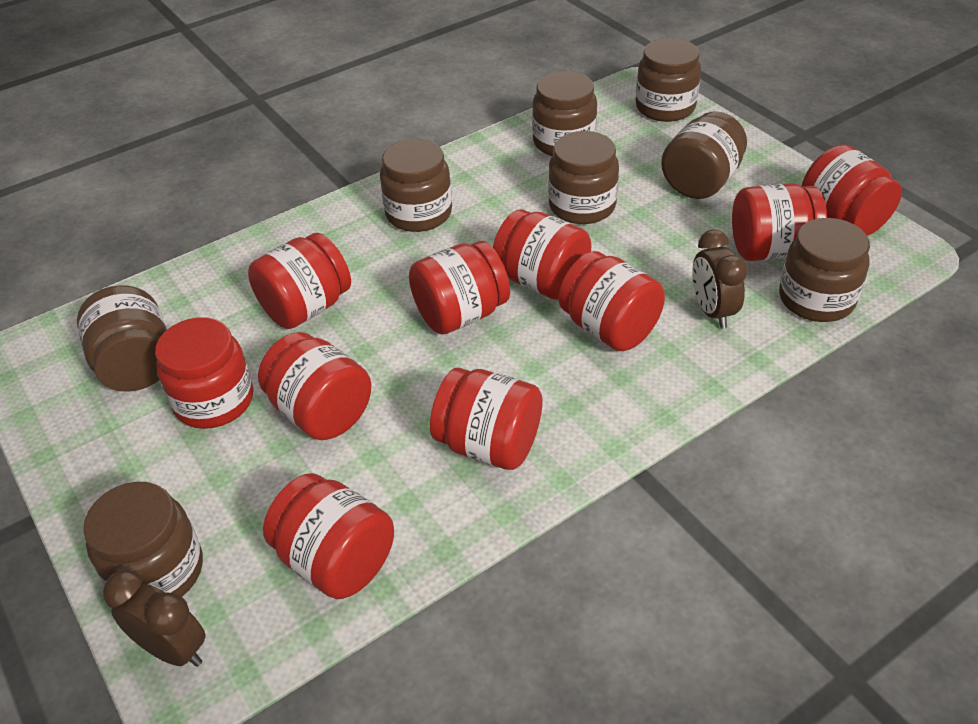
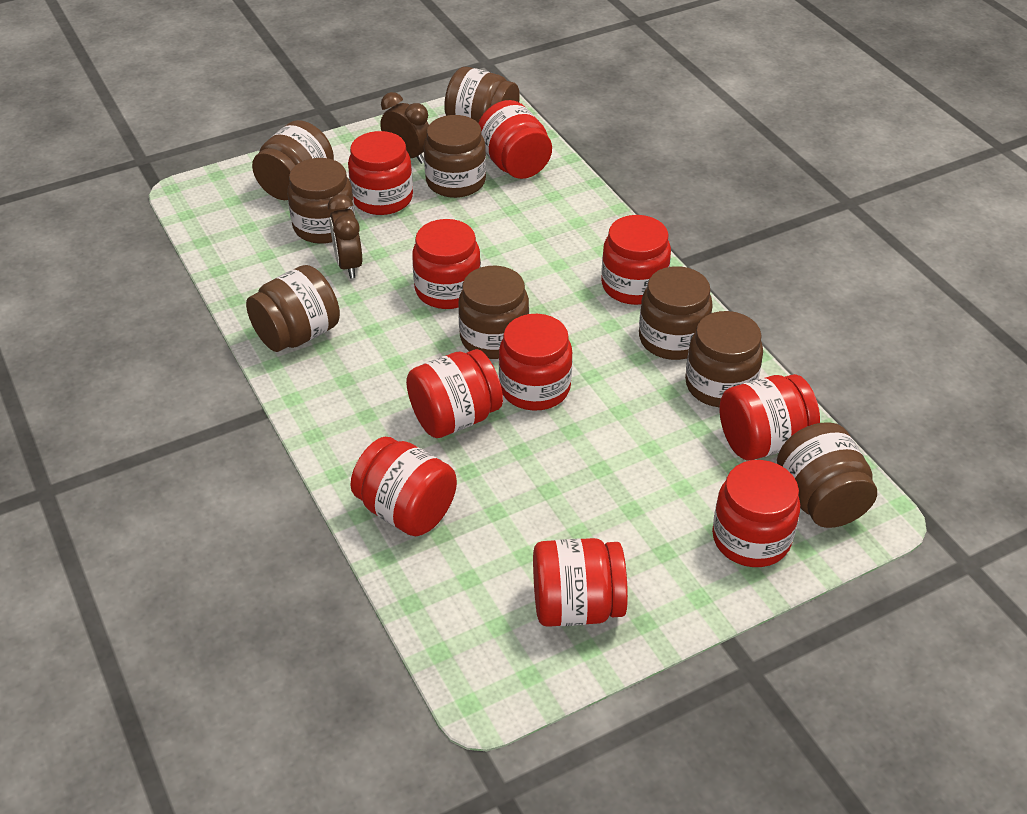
brown jar: [77,285,167,392] [83,482,203,596] [380,139,452,232] [532,71,597,156] [548,131,619,224] [636,38,701,122] [661,112,747,199] [779,218,870,322] = 8 -> [246,265,340,352] [252,120,334,200] [287,158,355,244] [424,115,486,198] [444,67,520,123] [458,266,529,359] [639,266,713,360] [685,311,763,407] [777,422,877,528] = 9

